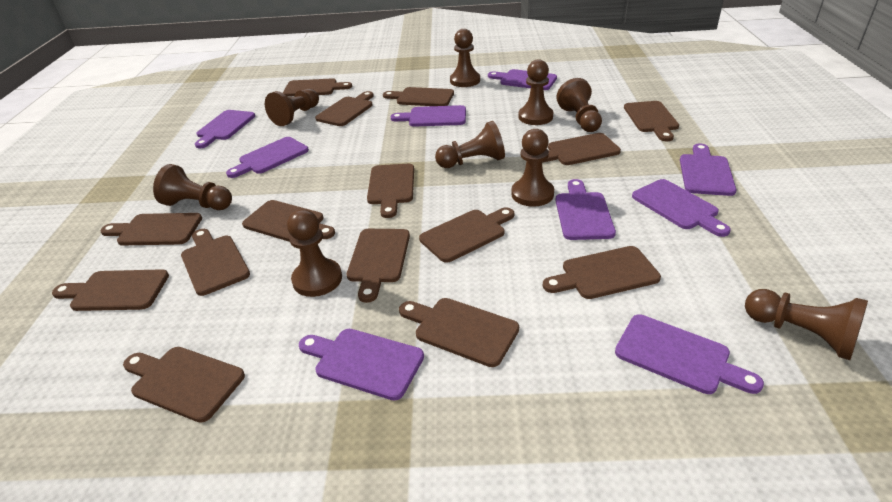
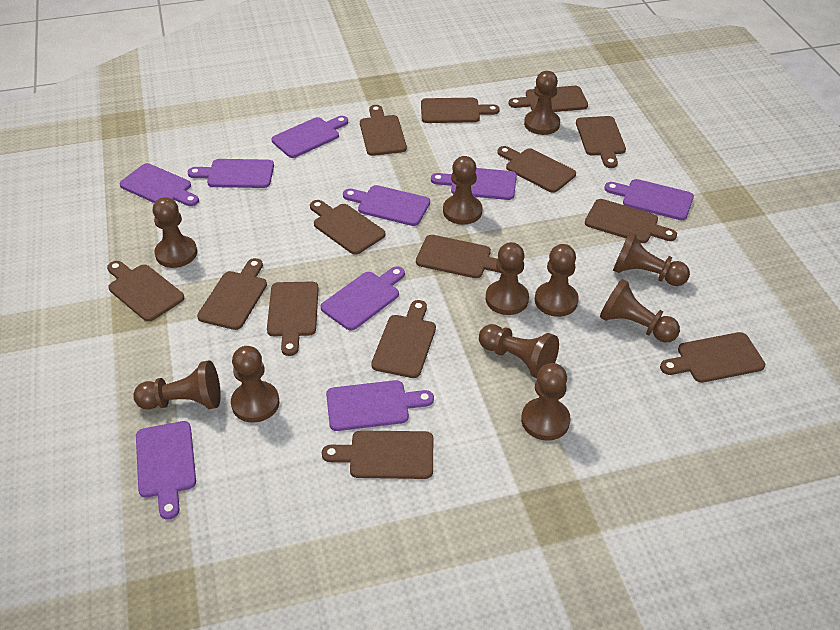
brown cutting board: [52,269,169,311] [100,213,202,245] [123,347,245,423] [181,229,250,296] [242,200,335,242] [283,78,352,97] [315,91,374,126] [347,229,410,303] [367,164,414,218] [383,87,454,106] [399,298,519,367] [419,207,514,263] [542,133,621,165] [543,246,661,299] [624,101,679,141] = 15 -> [107,261,184,322] [197,258,267,330] [267,282,319,356] [310,200,386,255] [322,430,433,479] [360,105,407,156] [371,300,436,378] [416,235,500,278] [421,98,500,123] [497,146,576,193] [509,86,588,112] [576,116,626,168] [585,199,677,243] [660,332,765,383] = 14
brown pawn: [153,164,232,210] [265,89,319,126] [287,209,342,297] [435,121,505,168] [450,29,480,87] [511,129,554,207] [518,59,553,125] [556,78,602,132] [745,289,868,360] = 9 -> [133,360,221,410] [153,197,197,268] [231,346,279,423] [443,156,482,225] [479,324,559,378] [486,242,529,315] [521,363,570,441] [524,71,560,135] [535,244,579,317] [600,279,680,343] [613,232,690,286] = 11

